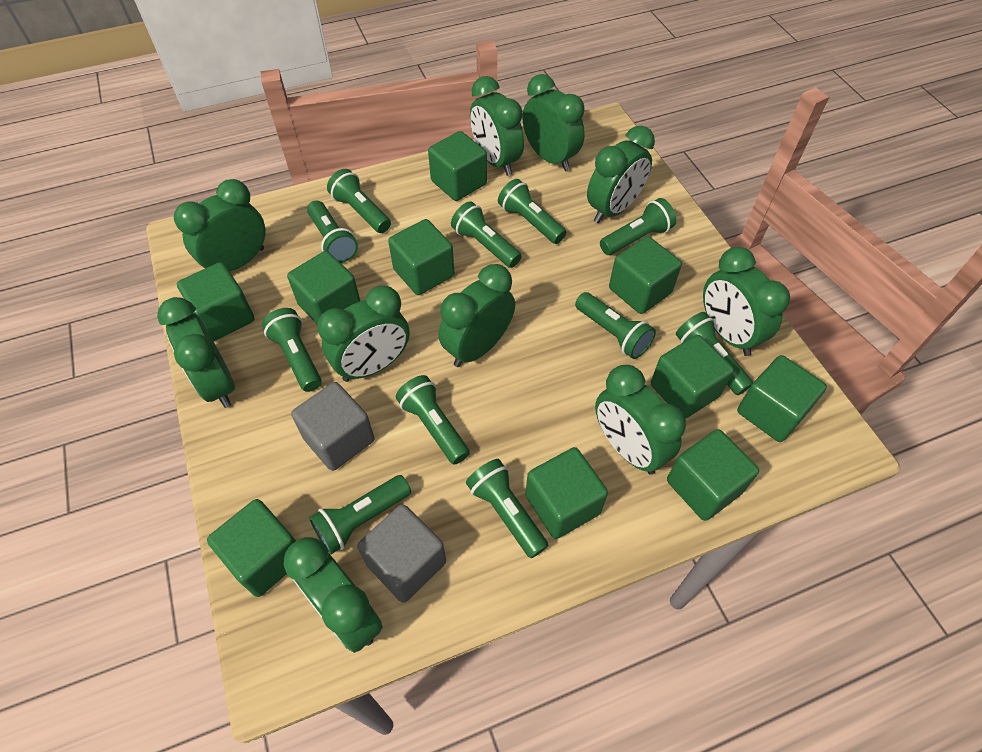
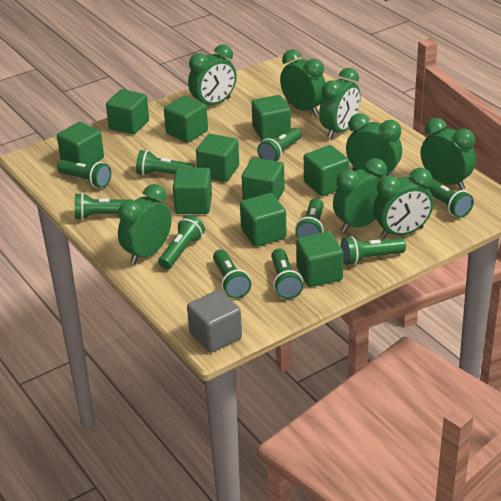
green clock: [157,297,235,408] [174,179,265,271] [284,537,383,653] [317,285,410,382] [438,264,515,367] [470,76,524,176] [522,74,585,171] [587,125,655,223] [595,365,686,475] [703,247,790,356] = 10 -> [118,184,172,264] [188,44,237,105] [280,49,326,116] [319,68,361,139] [333,158,387,232] [346,113,402,176] [374,168,433,238] [421,118,476,190] = 8
green flashlight: [262,308,322,392] [307,200,358,263] [309,475,411,555] [327,169,391,233] [396,375,470,465] [451,201,522,268] [466,459,548,558] [498,179,566,244] [575,292,656,359] [600,198,676,255] [676,312,753,395] = 11 -> [57,160,111,188] [75,193,134,220] [136,150,195,176] [158,215,205,269] [213,249,251,299] [257,128,302,161] [271,248,303,299] [295,198,324,238] [341,236,406,265] [426,179,474,218] = 10
grey cube: [291,382,375,471] [357,504,446,603] = 2 -> [187,290,242,353] = 1

